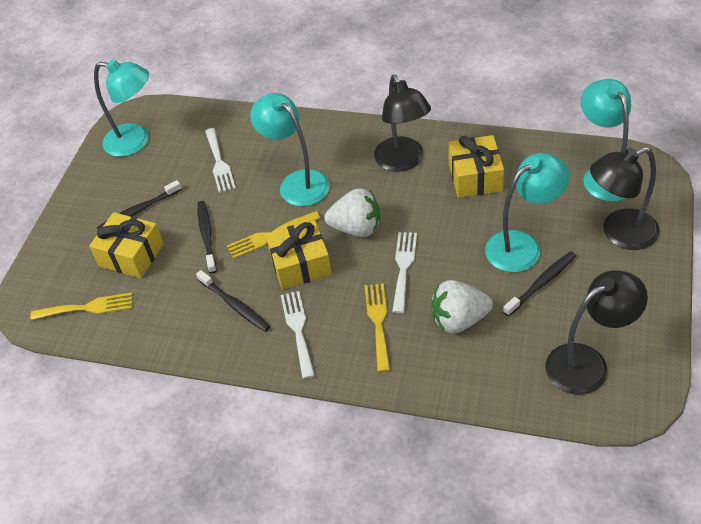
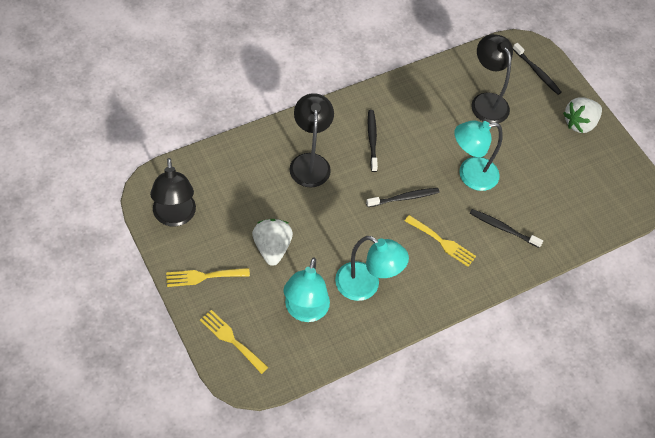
turquoise lamp: [94,59,149,157] [250,93,330,206] [485,153,570,272] [581,79,631,202] = 4 -> [283,258,330,322] [335,236,409,301] [454,120,503,191] = 3
white fork: [205,128,236,193] [281,291,315,379] [392,232,417,313] = 3 -> none = 0
yellow gift: [89,212,164,278] [266,220,332,290] [448,135,504,198] = 3 -> none = 0

